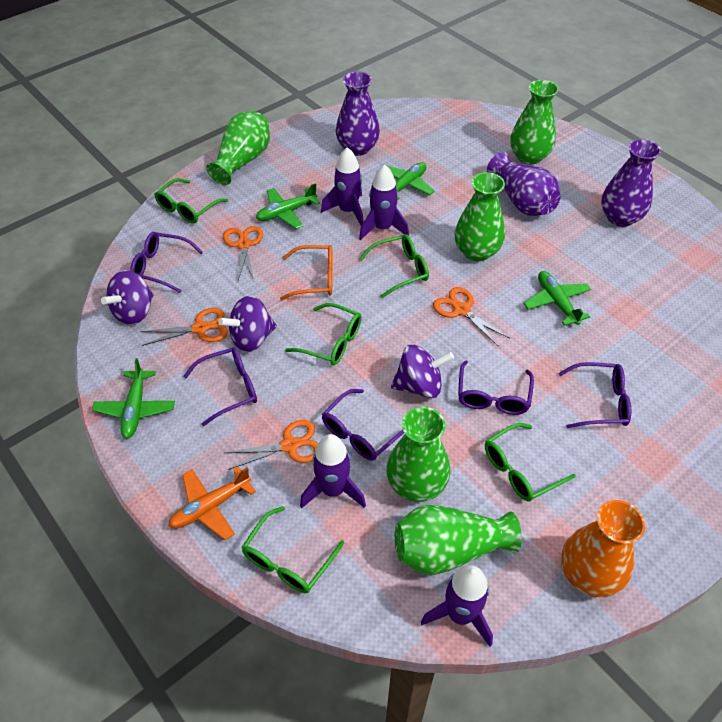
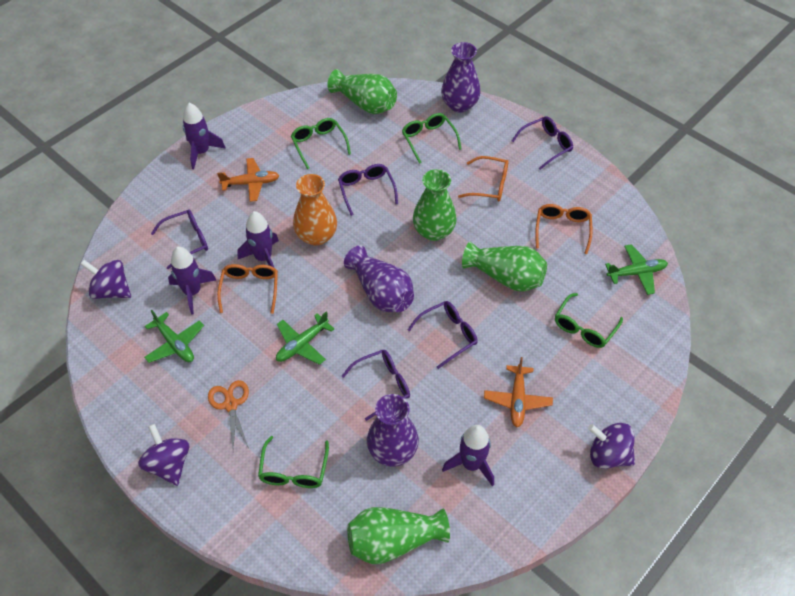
green glasses: [154,178,228,224] [241,506,344,593] [285,303,362,365] [359,234,429,298] [485,423,576,502] = 5 -> [258,436,329,488] [291,118,351,169] [402,113,461,164] [555,293,623,348] = 4
green plane: [92,358,175,439] [256,183,320,229] [386,162,435,200] [524,271,591,326] = 4 -> [144,310,204,363] [276,311,334,365] [605,244,668,295] = 3
green vase: [206,111,270,185] [386,407,451,502] [395,505,522,575] [455,172,505,261] [510,80,559,165] = 5 -> [327,69,397,114] [347,507,450,564] [413,169,457,241] [462,242,547,292] = 4
orange glasses: [280,245,333,300] = 1 -> [217,264,278,314] [458,156,509,201] [535,204,593,254] = 3
orange plane: [169,467,256,540] = 1 -> [217,158,280,202] [484,357,553,427] = 2
orange scissors: [140,308,228,346] [223,226,263,281] [225,420,318,470] [433,287,510,347] = 4 -> [208,380,249,450] = 1

